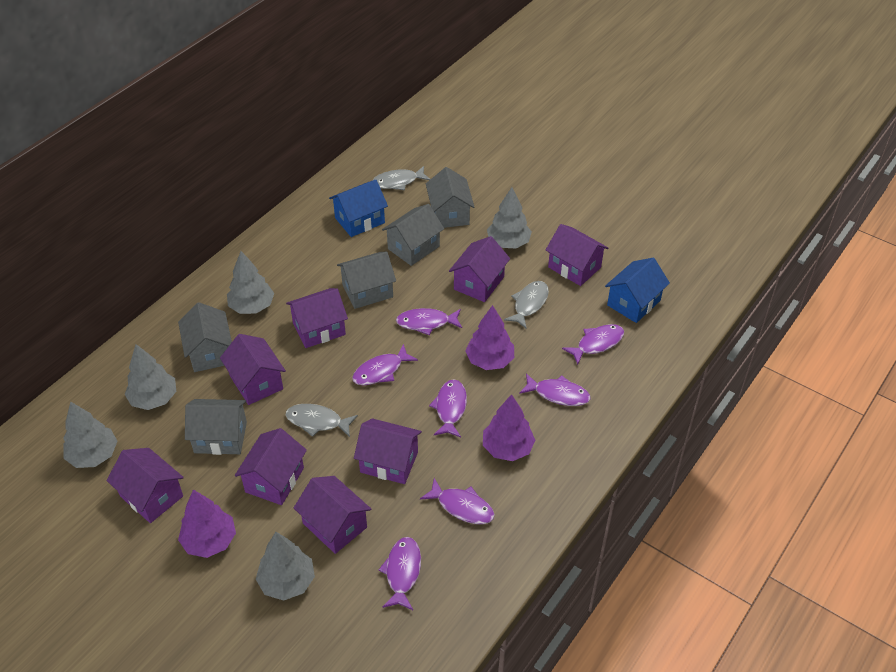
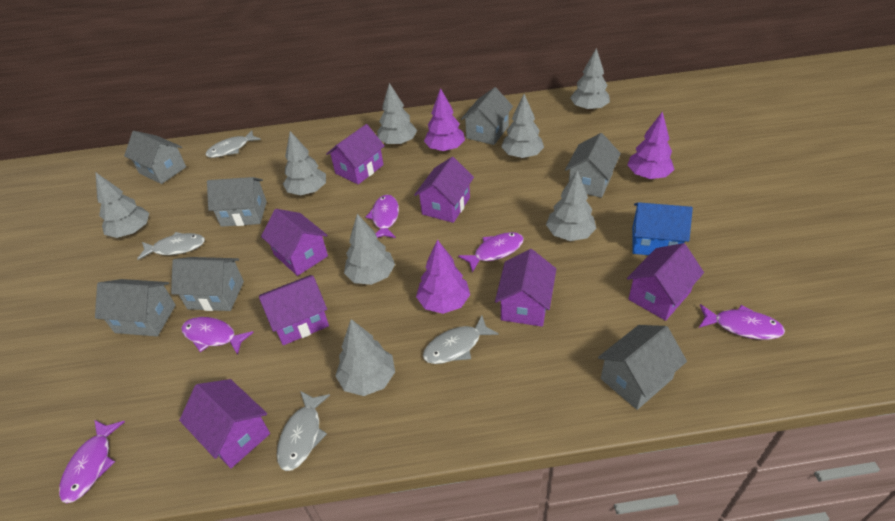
blue house: [329,180,388,237] [605,258,670,323] = 2 -> [632,202,693,255] = 1
grey fish: [286,404,358,437] [372,166,430,190] [504,281,549,329] = 3 -> [137,232,205,260] [206,130,261,158] [277,391,330,471] [423,316,499,364] = 4
grey house: [178,302,232,372] [185,399,247,455] [337,252,396,309] [382,204,444,266] [426,167,474,228] = 5 -> [95,279,176,336] [124,131,186,184] [171,257,244,311] [207,177,267,227] [461,87,513,145] [565,133,621,198] [598,325,687,410] = 7
grey tree: [63,401,117,468] [125,344,176,410] [227,251,274,314] [256,532,315,601] [487,187,532,248] = 5 -> [95,172,149,238] [283,131,326,196] [336,319,395,396] [344,214,395,285] [377,83,417,145] [501,94,544,158] [546,171,596,241] [570,48,610,111] = 8
purple fish: [352,344,418,385] [378,537,421,610] [396,308,462,335] [420,478,495,524] [429,379,467,438] [519,373,591,406] [562,324,624,365] = 7 -> [59,420,125,504] [181,317,254,355] [366,195,399,238] [458,232,524,272] [699,304,785,340] = 5
purple house: [107,448,184,523] [220,334,286,405] [235,428,307,505] [286,288,348,348] [294,476,371,554] [354,418,422,484] [449,236,510,302] [546,224,608,286] = 8 -> [179,379,270,468] [259,275,329,345] [261,209,328,276] [326,124,385,184] [414,157,474,223] [495,249,556,327] [627,243,704,321] = 7

